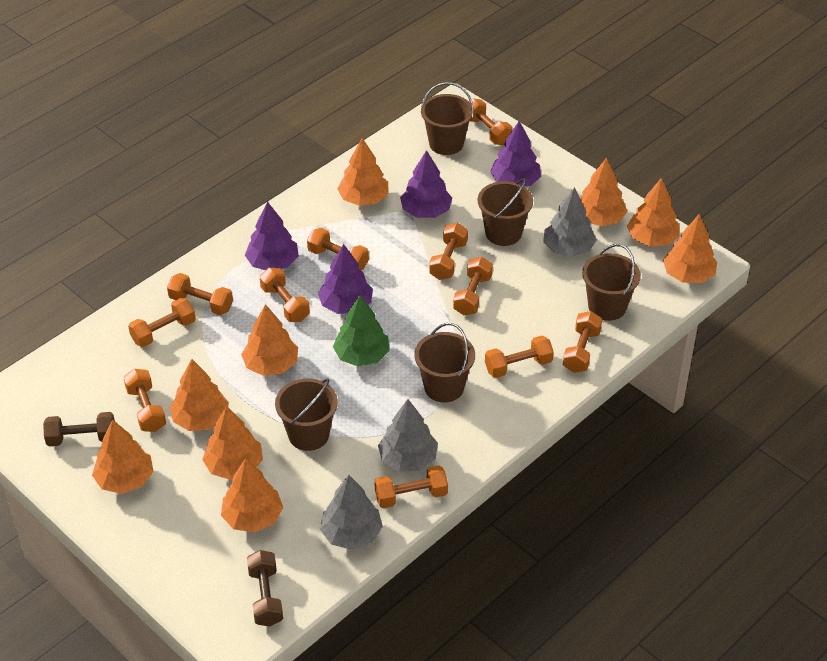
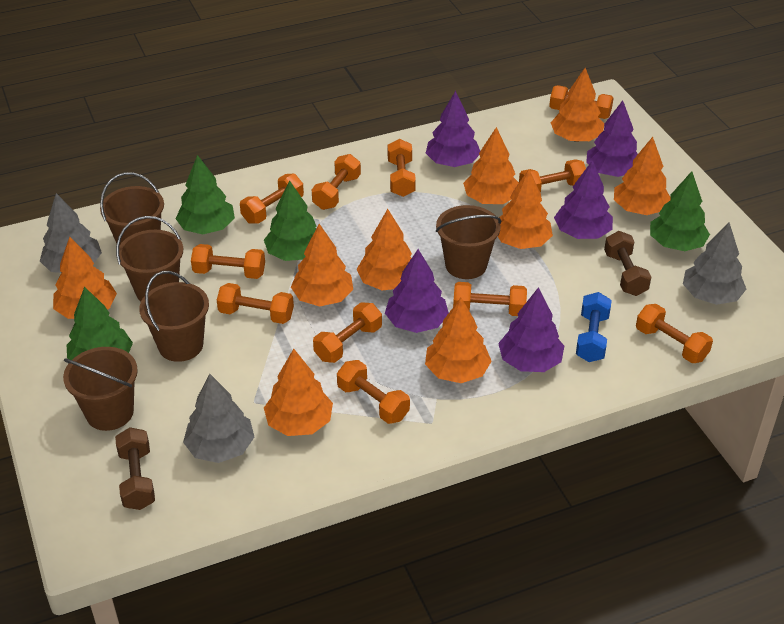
blue dumbbell: none = 0 -> [576,292,612,362] = 1
green tree: [333,295,390,367] = 1 -> [67,287,133,360] [176,155,235,234] [264,181,316,261] [650,171,710,251] = 4
purple tree: [245,202,299,270] [318,244,373,314] [400,150,452,218] [490,121,541,187] = 4 -> [385,249,449,333] [426,91,480,167] [498,287,564,372] [554,160,613,239] [586,100,638,177] = 5

